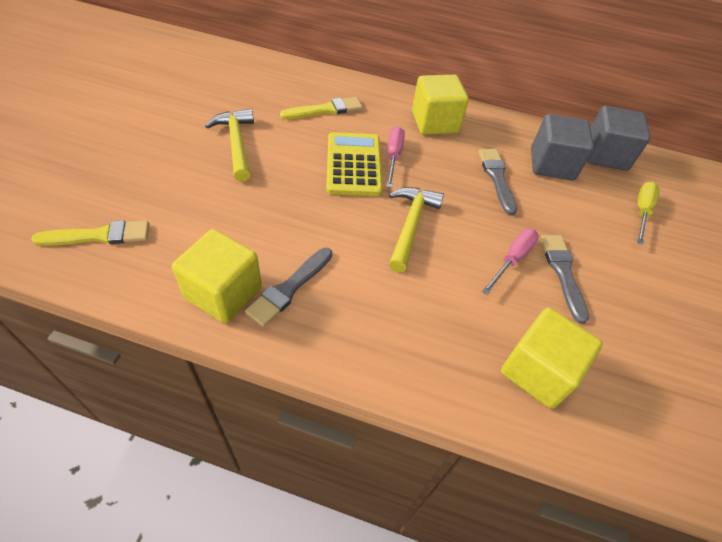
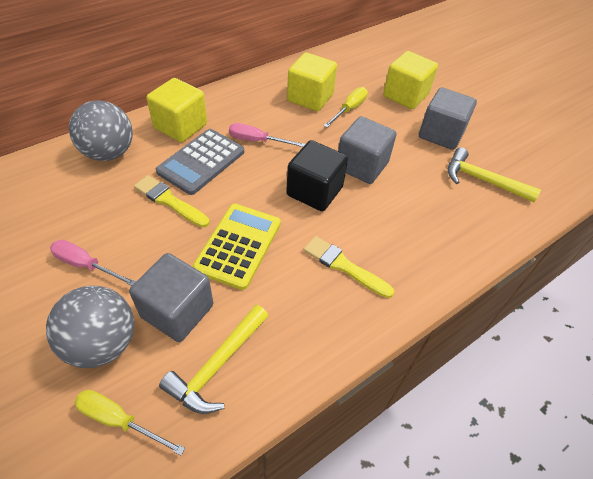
black cube: none = 0 -> [286,140,348,212] = 1
grey ball: none = 0 -> [46,286,134,368] [69,100,133,161] = 2
grey brush: [245,248,332,327] [478,149,517,215] [540,235,589,324] = 3 -> none = 0
grey calculator: none = 0 -> [156,129,244,195] = 1
grey cube: [531,114,594,180] [587,106,651,171] = 2 -> [129,253,213,342] [338,116,397,184] [419,88,477,150] = 3
yellow screwdriver: [637,182,660,245] = 1 -> [74,390,185,455] [323,87,368,128] = 2

